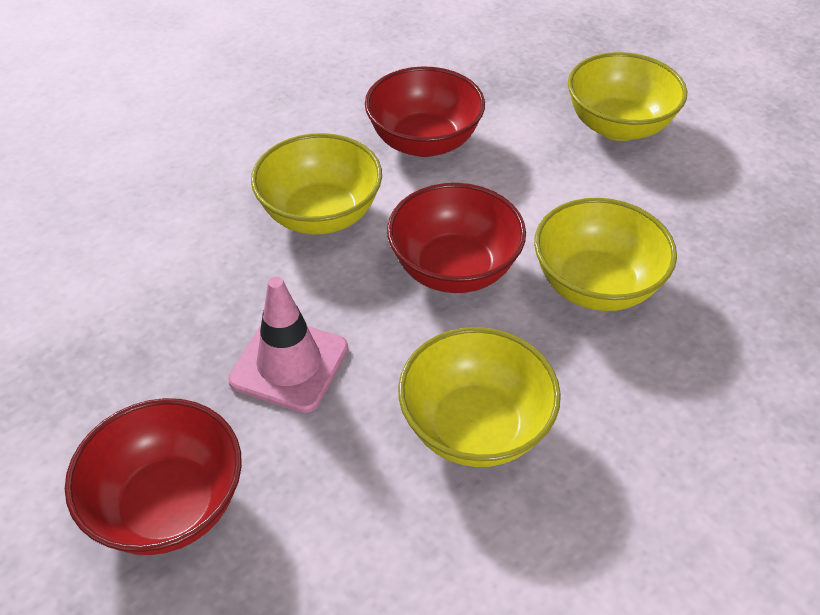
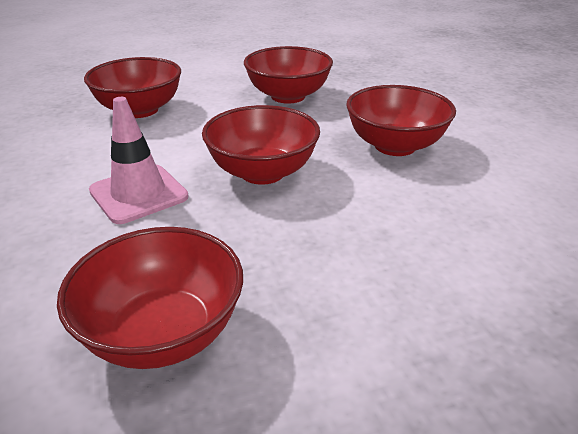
red bowl: [65,398,242,555] [365,66,485,157] [387,183,526,293] = 3 -> [57,227,243,369] [84,57,181,118] [202,105,320,185] [244,46,333,104] [346,85,456,156] = 5
yellow bowl: [251,133,382,235] [398,327,561,467] [534,198,677,311] [568,52,687,141] = 4 -> none = 0

